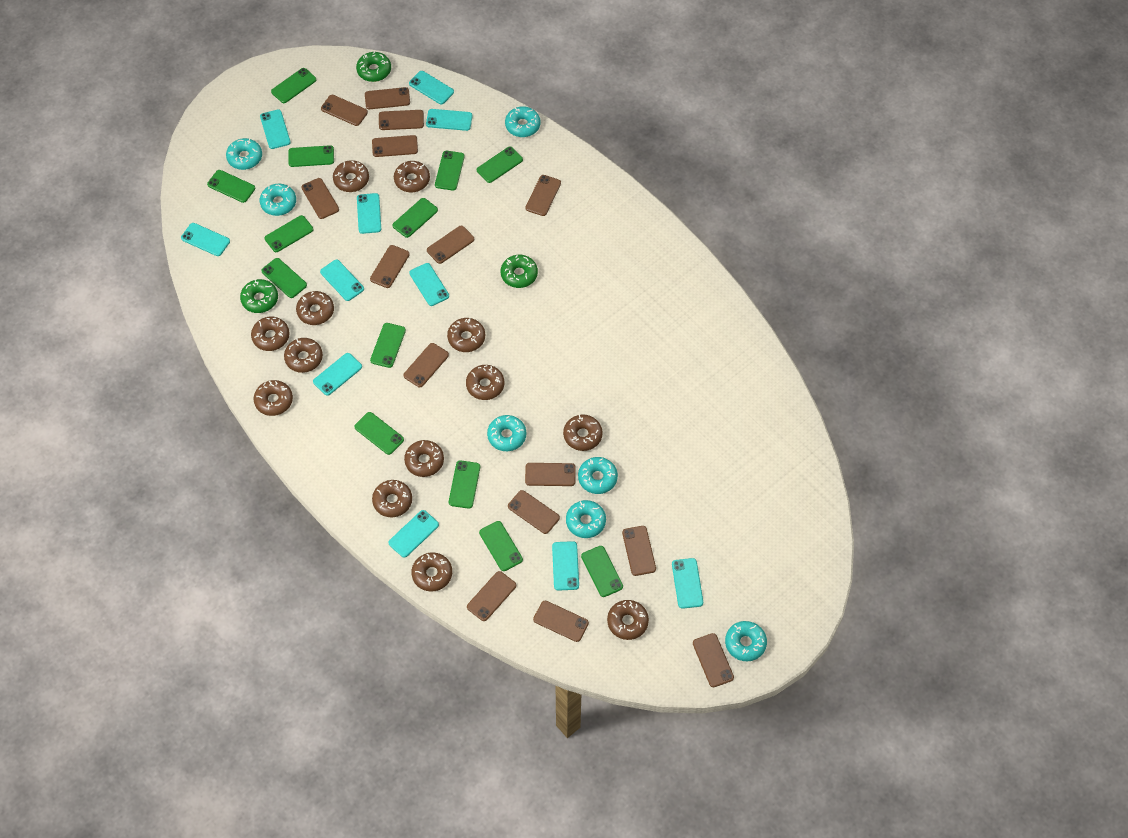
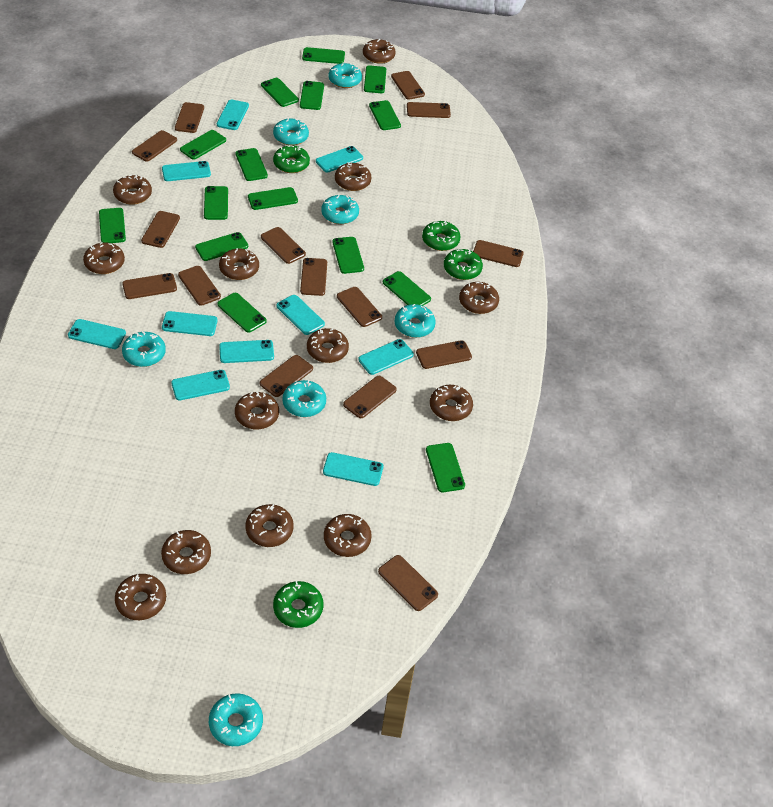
green donut: [240,279,278,313] [356,52,391,82] [501,255,538,288] = 3 -> [273,145,310,173] [273,581,324,628] [422,220,460,251] [444,249,483,280] = 4
green phone: [207,170,255,203] [261,258,307,298] [265,215,313,252] [271,68,316,103] [288,145,334,167] [354,412,404,455] [370,323,406,368] [392,198,438,238] [435,151,465,191] [449,460,480,509] [477,147,523,183] [479,521,523,571] [581,546,623,597] = 13 -> [99,208,126,243] [180,130,226,160] [195,232,248,261] [204,186,228,220] [217,293,267,333] [235,148,268,181] [248,187,298,210] [261,78,299,107] [300,81,324,110] [302,47,345,64] [332,237,364,274] [364,65,386,93] [369,100,401,130] [383,271,431,306] [426,443,465,492] = 15
turquoise phone: [181,223,230,256] [260,109,291,149] [313,353,362,396] [320,260,364,301] [357,193,381,234] [388,510,439,558] [409,71,454,104] [409,263,449,306] [426,109,473,131] [552,541,579,591] [672,558,703,609] = 11 -> [68,319,126,349] [162,161,211,181] [162,311,218,336] [171,370,230,400] [217,100,249,130] [219,340,274,363] [276,295,325,335] [316,146,363,173] [323,452,383,486] [358,339,414,375] = 10

